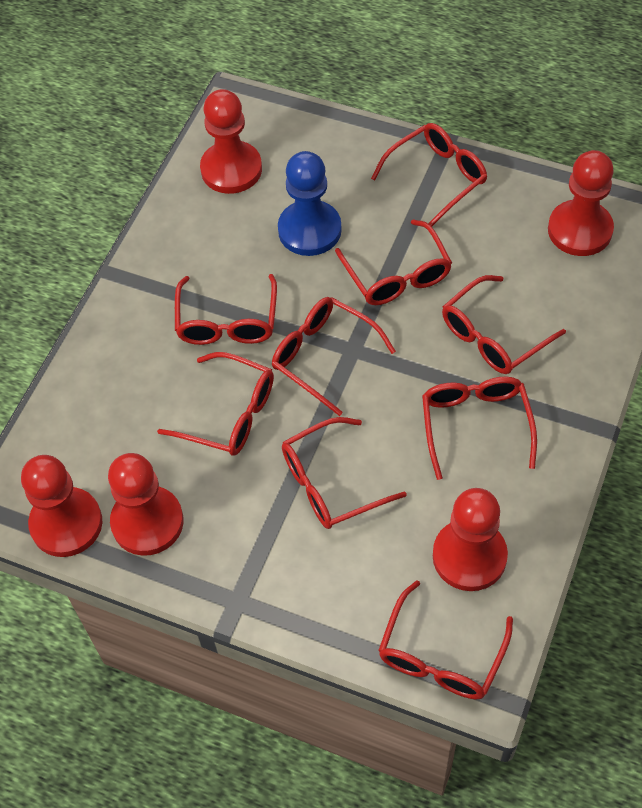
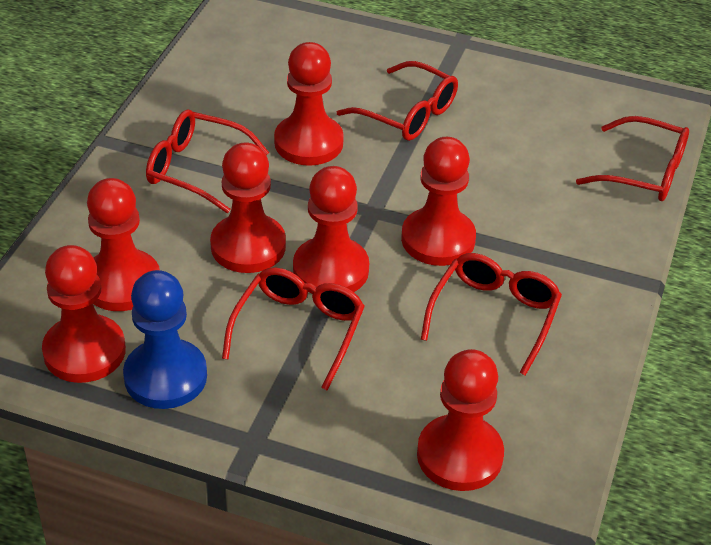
red glasses: [157,352,274,456] [175,274,277,345] [272,297,396,416] [282,417,407,529] [335,219,452,305] [371,123,487,227] [378,580,513,700] [422,377,537,480] [442,275,566,374] = 9 -> [146,110,269,213] [222,267,365,390] [337,61,458,141] [421,253,562,376] [576,116,689,201] = 5
red pawn: [21,455,102,557] [108,453,184,556] [200,89,262,194] [433,488,508,591] [548,150,614,256] = 5 -> [42,245,126,383] [87,178,160,311] [210,142,286,273] [274,42,344,166] [293,166,369,294] [401,137,476,266] [417,349,504,491] = 7

